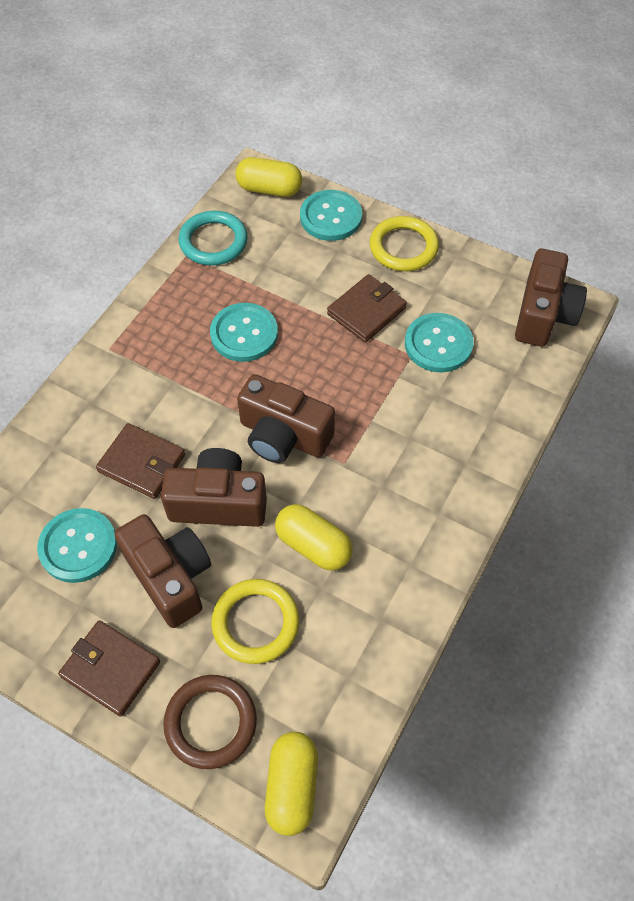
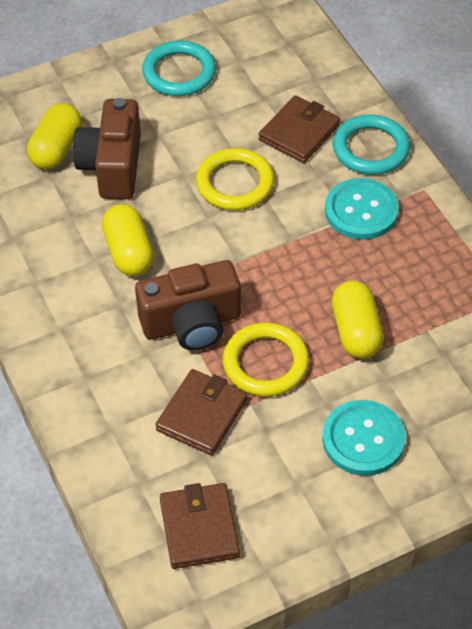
brown camera: [114,514,211,628] [161,448,267,527] [237,374,335,463] [515,249,587,346] = 4 -> [73,98,141,199] [135,260,241,351] = 2
brown ring: [163,675,257,769] = 1 -> none = 0
turquoise button: [37,508,117,583] [210,303,278,362] [300,190,362,241] [405,313,474,372] = 4 -> [322,400,406,476] [325,178,399,240] = 2
turquoise ring: [178,211,248,266] = 1 -> [142,41,216,96] [333,114,410,175] = 2

